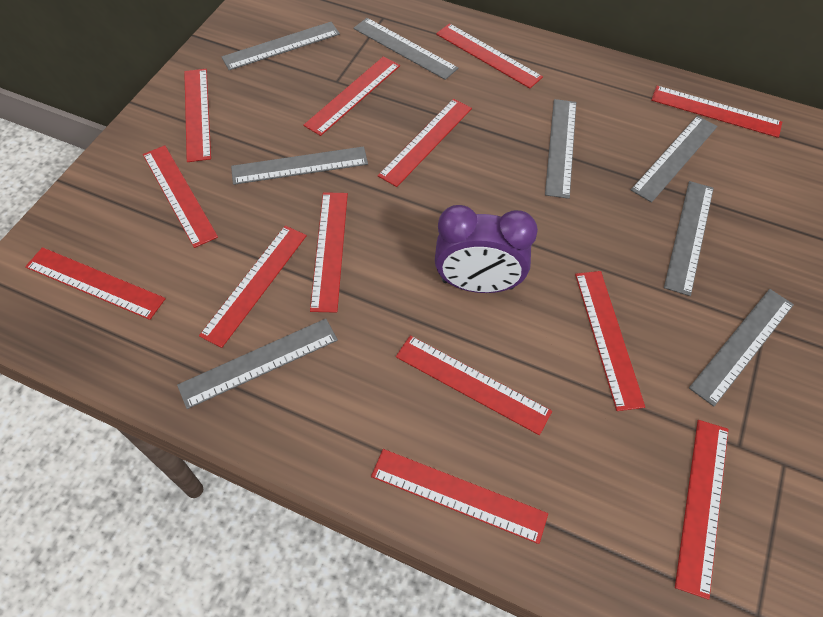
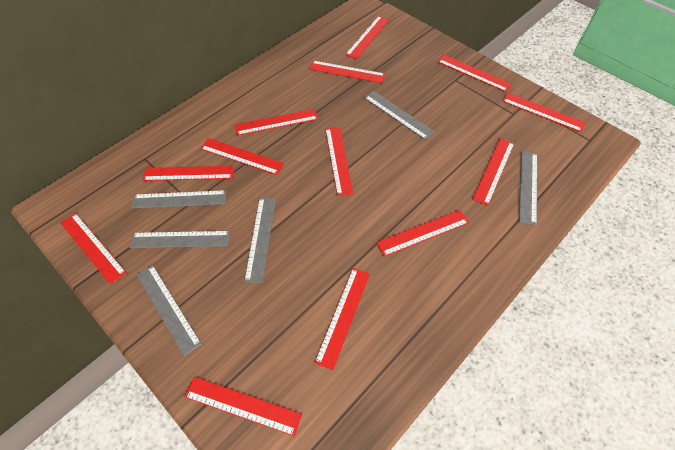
grey ruler: [177,319,338,409] [221,22,340,70] [231,146,368,185] [353,18,458,80] [545,99,576,199] [631,116,717,203] [664,181,714,296] [689,289,794,407] = 8 -> [130,231,230,248] [131,190,226,209] [136,265,202,356] [244,198,276,283] [364,91,435,140] [519,151,537,225] = 6
purple clock: [435,205,538,293] = 1 -> none = 0

